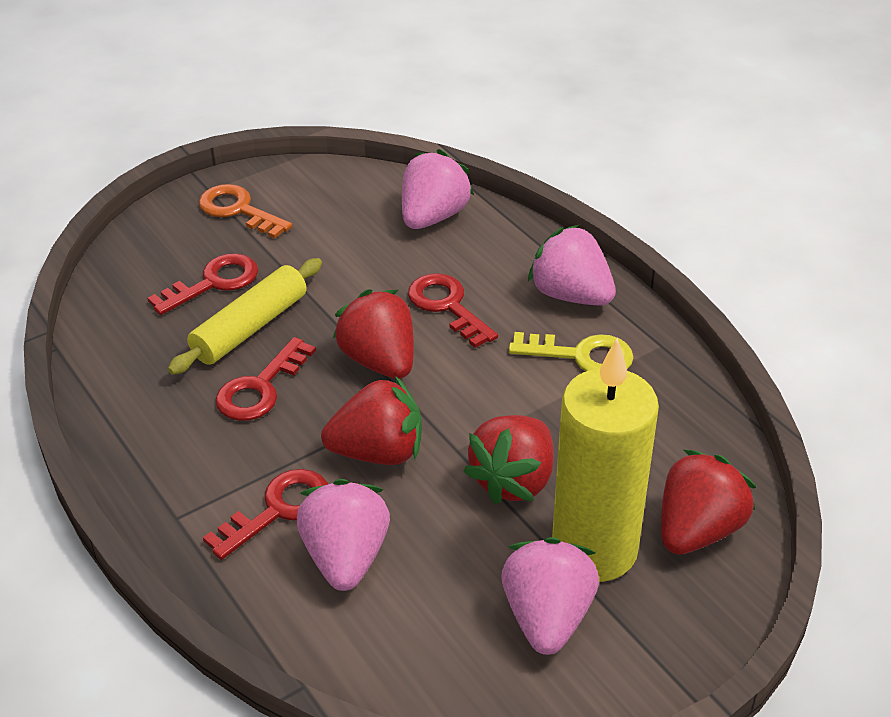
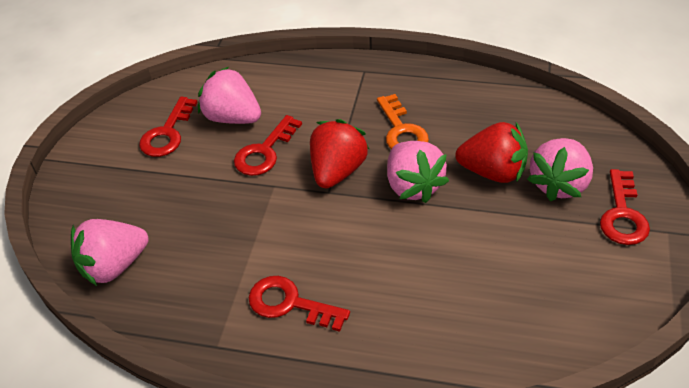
red strawberry: [321,376,422,465] [333,290,414,379] [464,415,554,505] [661,449,756,555] = 4 -> [310,119,370,189] [455,122,528,183] = 2
yellow candle: [552,338,659,582] = 1 -> none = 0
yellow key: [509,332,634,371] = 1 -> none = 0
yellow rolling pin: [168,258,322,375] = 1 -> none = 0

